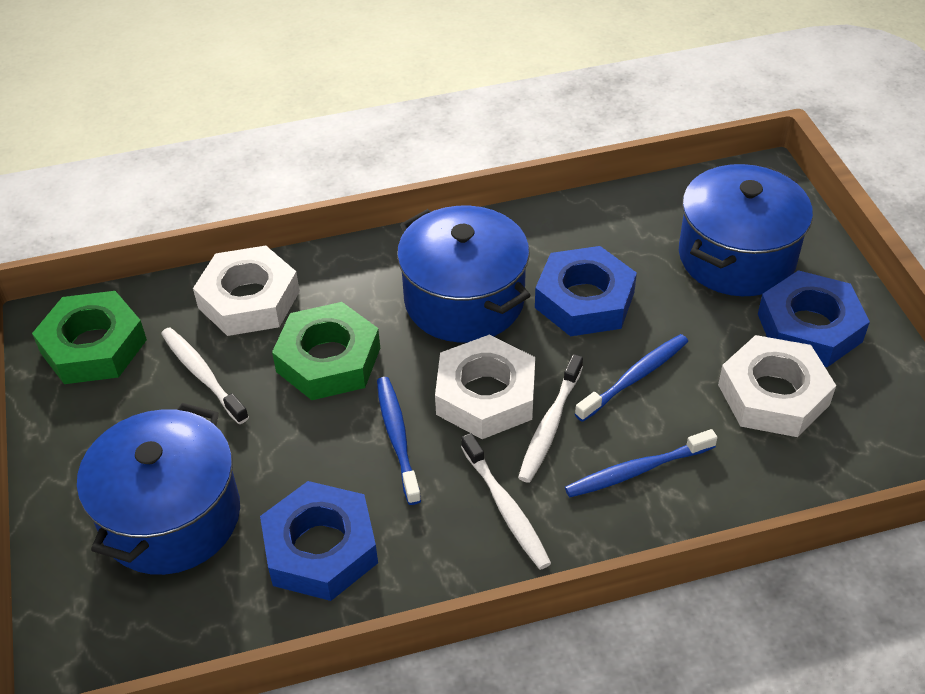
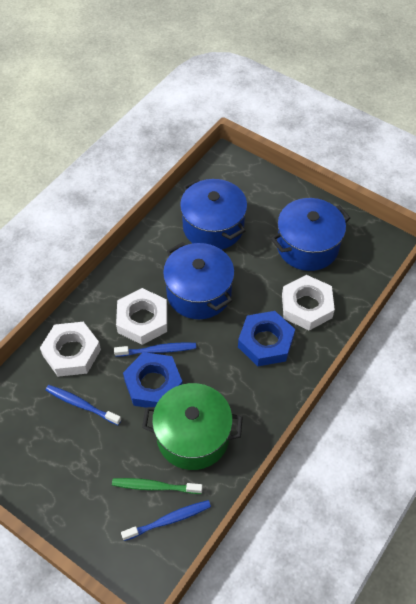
blue nut: [260,481,378,601] [535,246,637,336] [758,270,870,367] = 3 -> [123,352,183,408] [238,311,295,366] = 2
green nut: [32,291,147,384] [272,302,380,400] = 2 -> none = 0
green pot: none = 0 -> [142,383,243,470] = 1
green toothbrush: none = 0 -> [112,478,203,494] = 1
white toothbrush: [161,327,249,424] [461,433,551,570] [518,354,583,483] = 3 -> none = 0

